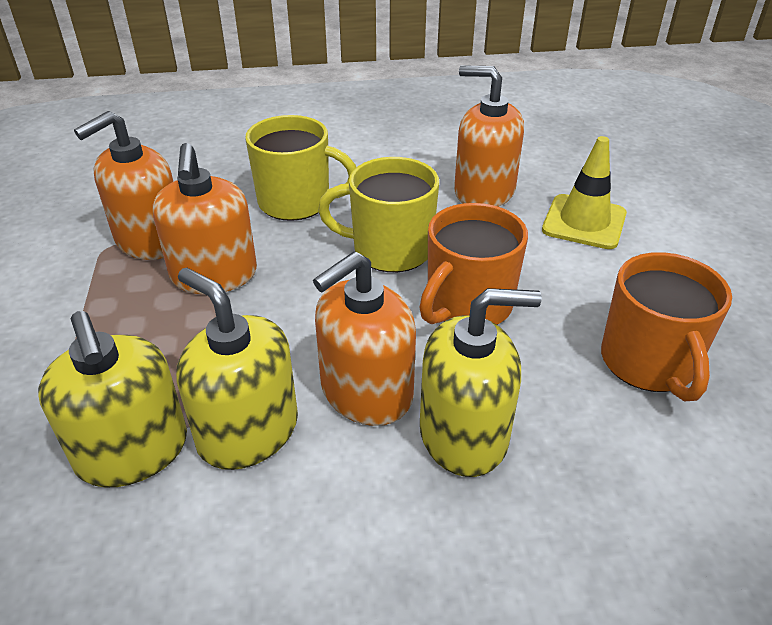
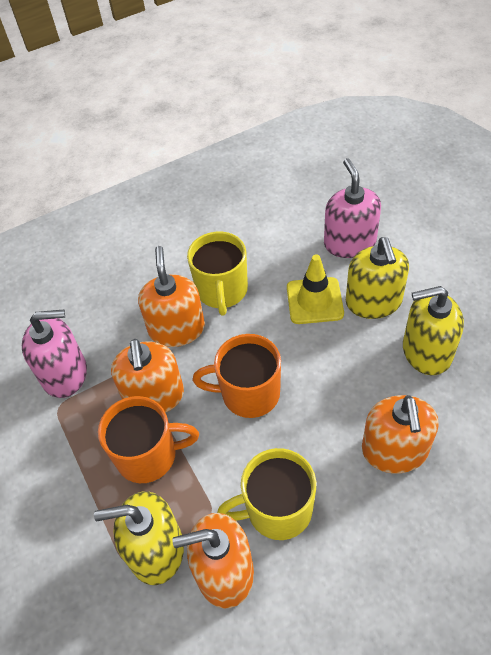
pink soap dispenser: none = 0 -> [22,310,87,398] [324,158,381,258] = 2

